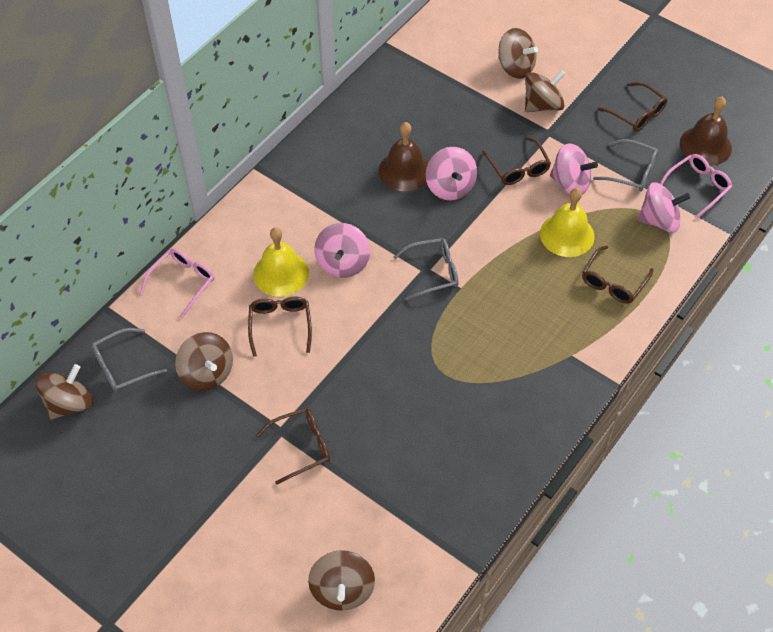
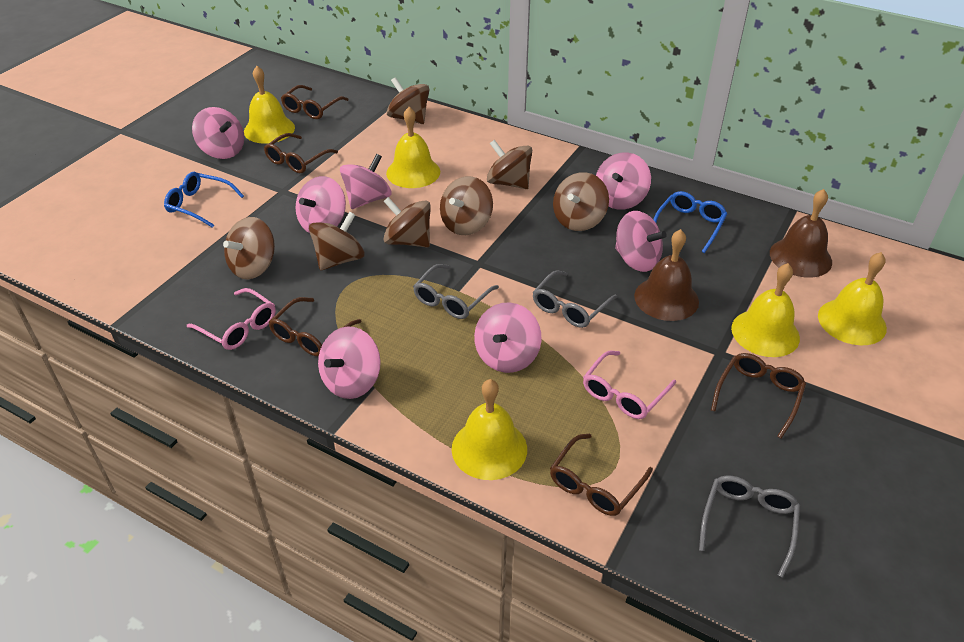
blue glasses: none = 0 -> [164,172,244,228] [653,191,727,253] = 2
brown spinning top: [35,364,93,420] [175,332,233,391] [308,550,375,611] [498,28,538,79] [525,70,565,112] = 5 -> [223,217,275,279] [309,211,365,271] [383,197,431,248] [387,77,429,124] [440,176,493,235] [487,140,532,189] [553,172,609,231] = 7
pink spinning top: [314,223,370,278] [426,147,477,200] [550,143,598,195] [637,182,690,233] = 4 -> [192,107,245,159] [296,176,346,233] [318,326,381,399] [340,154,392,209] [474,303,542,373] [596,152,651,210] [615,211,667,272] = 7
yellow bell: [253,227,309,297] [540,188,594,257] = 2 -> [244,66,295,144] [386,107,440,188] [452,379,527,480] [731,263,800,357] [818,252,887,345] = 5

